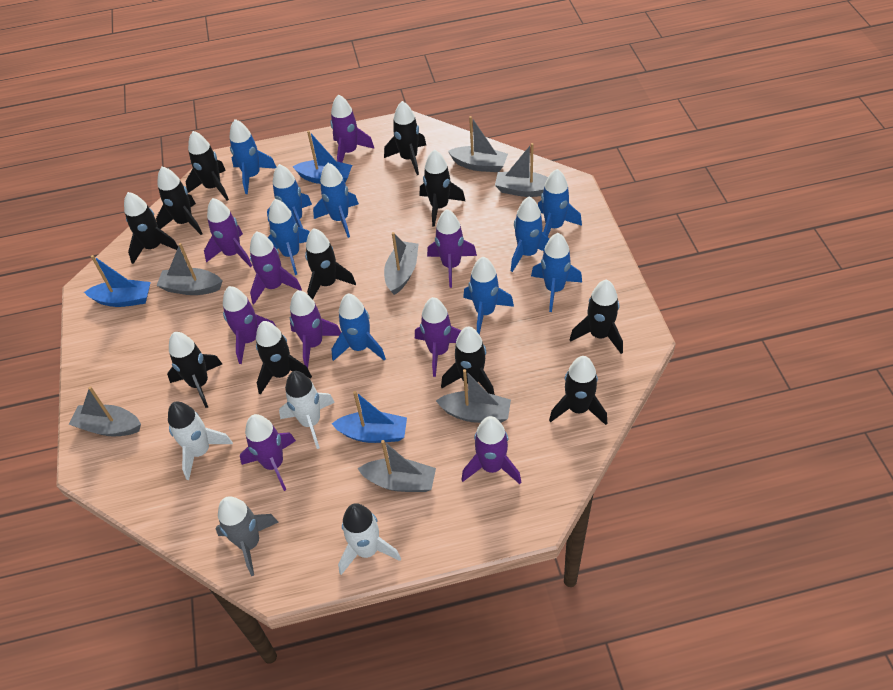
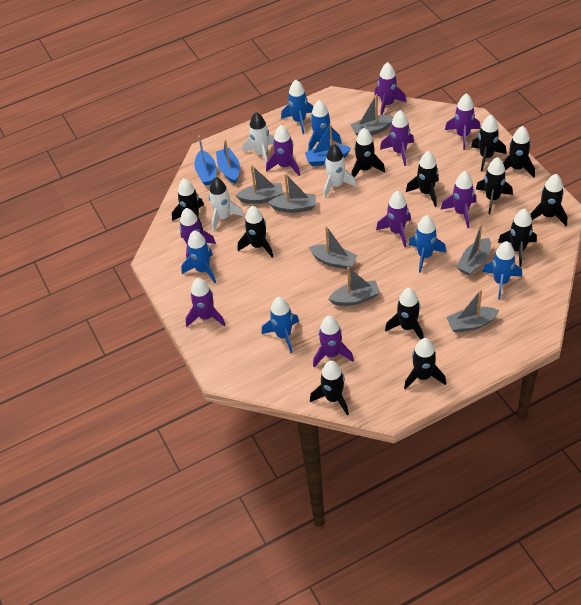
black rocket: [124,192,178,264] [156,167,202,235] [167,332,222,408] [186,131,229,201] [256,321,312,395] [305,228,356,299] [384,101,426,175] [420,149,465,227] [441,326,495,395] [549,356,607,425] [570,280,623,354] = 11 -> [172,178,204,230] [238,206,273,258] [310,361,349,415] [351,128,385,177] [385,288,424,340] [404,338,446,390] [406,151,439,207] [471,115,506,171] [476,157,513,214] [498,208,537,267] [503,126,535,177] [530,174,567,226] = 12
blue rocket: [229,119,276,194] [267,164,312,228] [268,199,310,275] [313,163,359,238] [332,294,386,361] [463,257,514,335] [511,197,549,272] [531,233,582,312] [538,169,582,237] = 9 -> [181,230,216,283] [262,297,299,353] [281,80,313,134] [308,100,341,151] [409,215,446,273] [482,241,522,300] = 6
grey rocket: [216,496,279,576] = 1 -> none = 0

